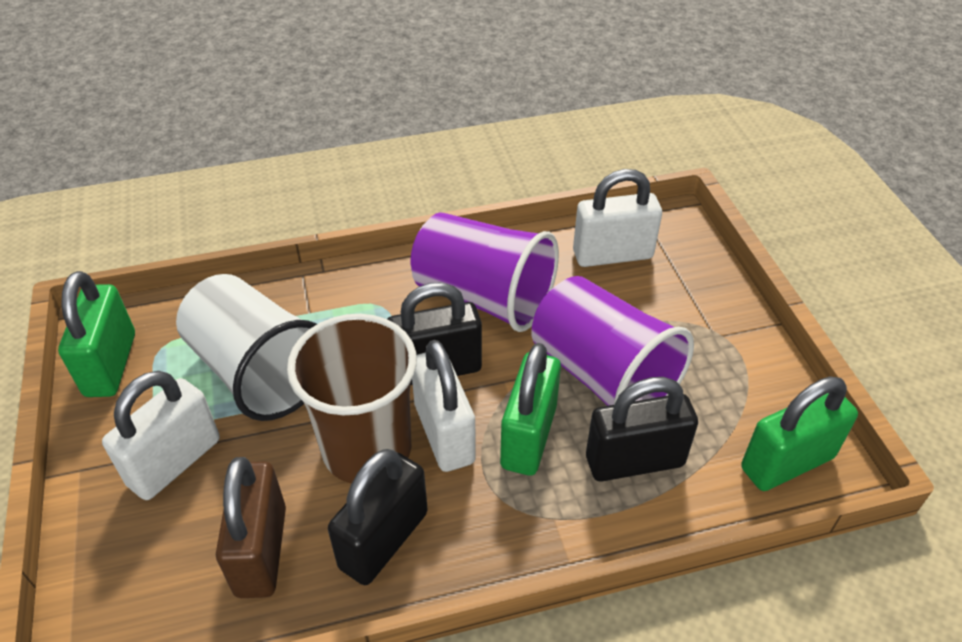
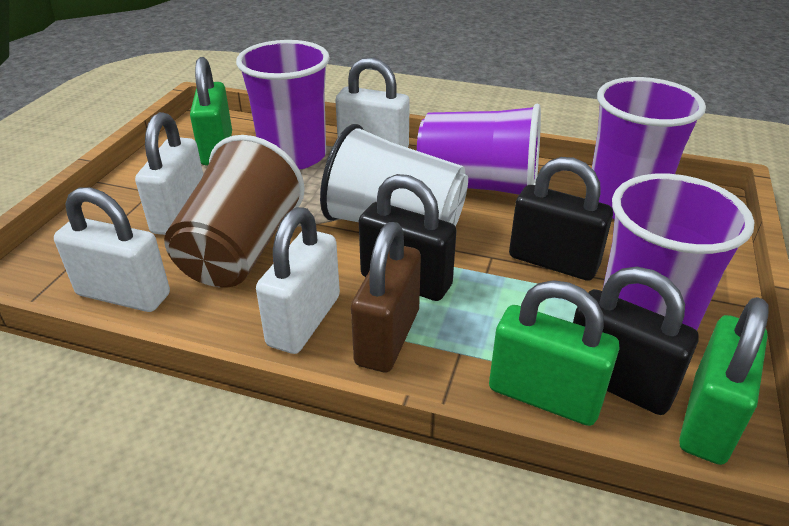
purple cup: [411,212,559,332] [531,276,694,406] = 2 -> [236,40,330,170] [417,104,541,195] [592,77,706,219] [603,174,754,330] = 4
white padlock: [102,371,220,500] [412,340,476,472] [573,169,662,267] = 3 -> [54,188,170,312] [135,112,203,235] [256,207,340,354] [335,57,410,148] = 4

